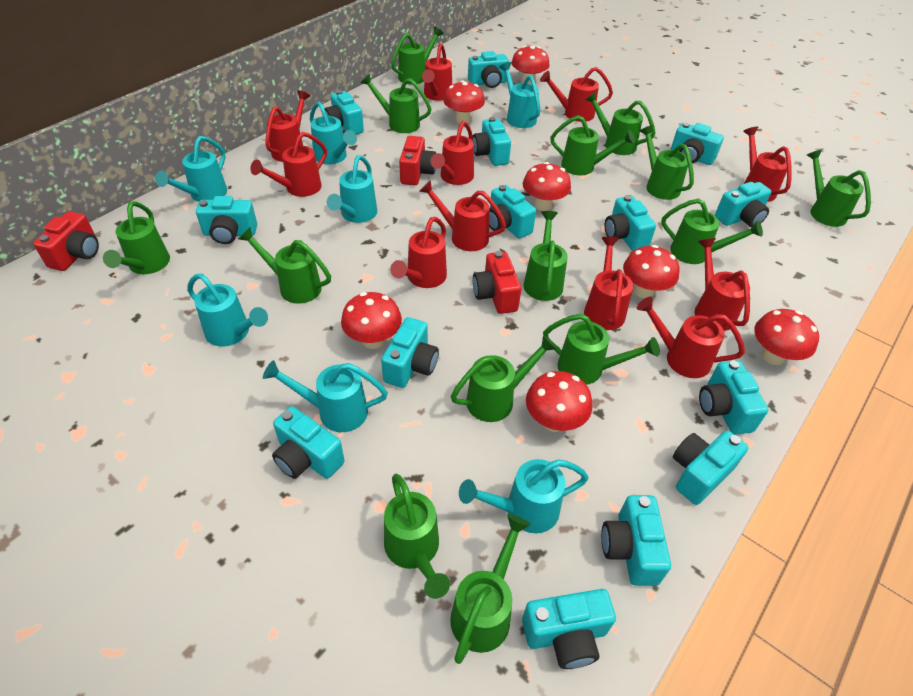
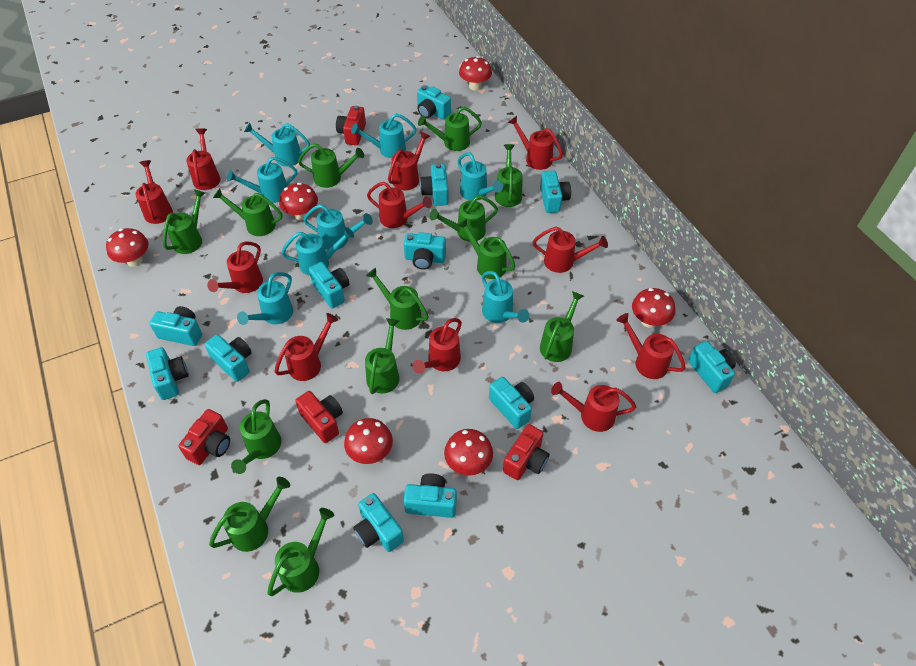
green watering can: [103,201,170,274] [239,228,331,304] [361,74,431,133] [384,474,450,599] [391,26,444,84] [450,514,531,664] [451,335,557,422] [523,211,568,301] [543,314,660,385] [550,115,635,175] [585,92,656,155] [640,125,694,200] [661,199,763,264] [807,149,871,227] = 14 -> [163,189,205,254] [209,477,290,552] [213,188,282,236] [231,399,281,474] [267,508,334,596] [298,143,364,188] [365,318,399,394] [366,268,429,330] [418,107,482,151] [430,195,498,242] [457,219,515,279] [495,144,523,207] [540,291,584,362] = 13
red camera: [33,211,99,271] [399,136,436,185] [473,251,521,314] = 3 -> [178,409,230,465] [295,391,343,443] [336,105,366,145] [503,424,550,480] = 4
red mushroom: [341,292,402,349] [443,80,485,124] [511,45,550,85] [523,162,571,211] [526,371,592,432] [623,245,680,299] [754,309,819,365] = 7 -> [106,228,148,267] [279,183,318,220] [344,418,393,464] [444,429,493,476] [459,56,492,91] [632,288,675,328] = 6
turquoise camera: [196,196,257,244] [272,406,345,479] [325,90,364,135] [381,317,439,388] [468,51,509,88] [472,117,511,166] [489,185,536,239] [522,589,616,669] [601,495,671,586] [604,195,656,251] [671,123,724,165] [673,431,749,505] [699,360,769,435] [715,182,771,227] = 14 -> [146,347,189,400] [150,306,202,346] [204,334,252,382] [309,262,350,308] [353,493,404,552] [403,473,457,518] [404,232,446,270] [417,85,451,120] [420,163,449,206] [489,377,534,429] [540,171,571,213] [688,341,736,393] = 12
turquoise watering can: [155,136,227,202] [187,273,268,346] [263,360,388,432] [310,102,357,164] [327,155,377,223] [459,459,589,533] [499,62,540,128] = 7 -> [227,157,297,203] [237,272,293,325] [244,123,310,167] [281,227,354,276] [304,204,373,250] [351,113,416,158] [458,152,503,201] [482,271,529,323] = 8

